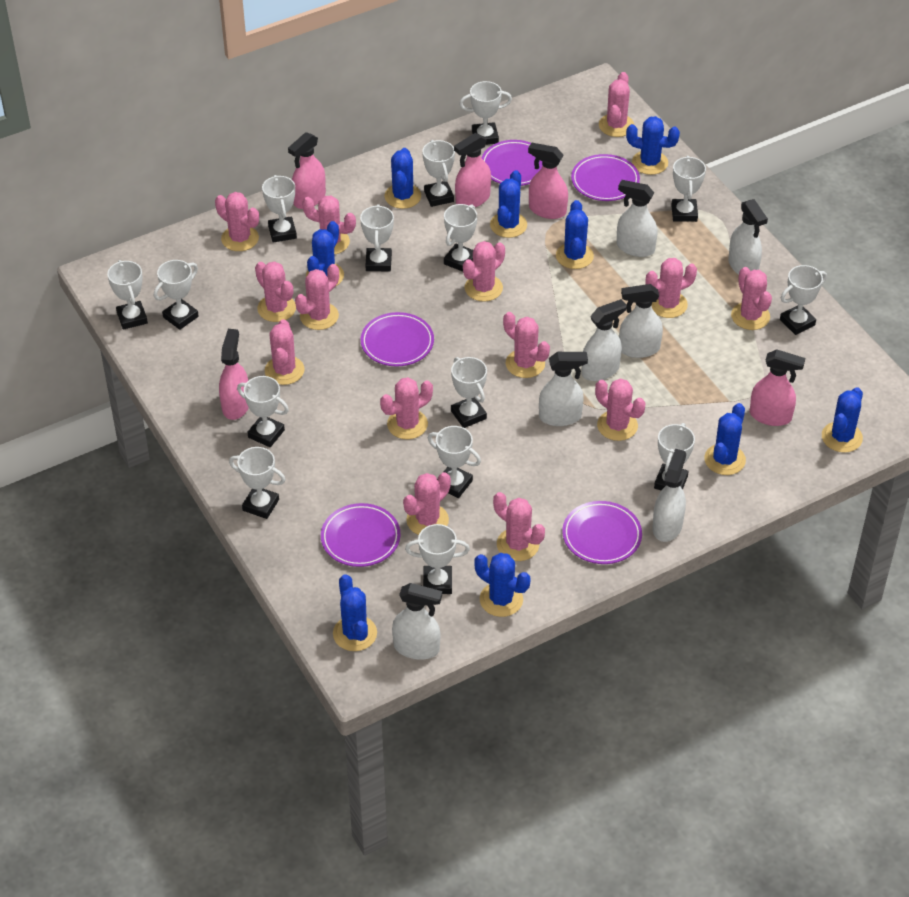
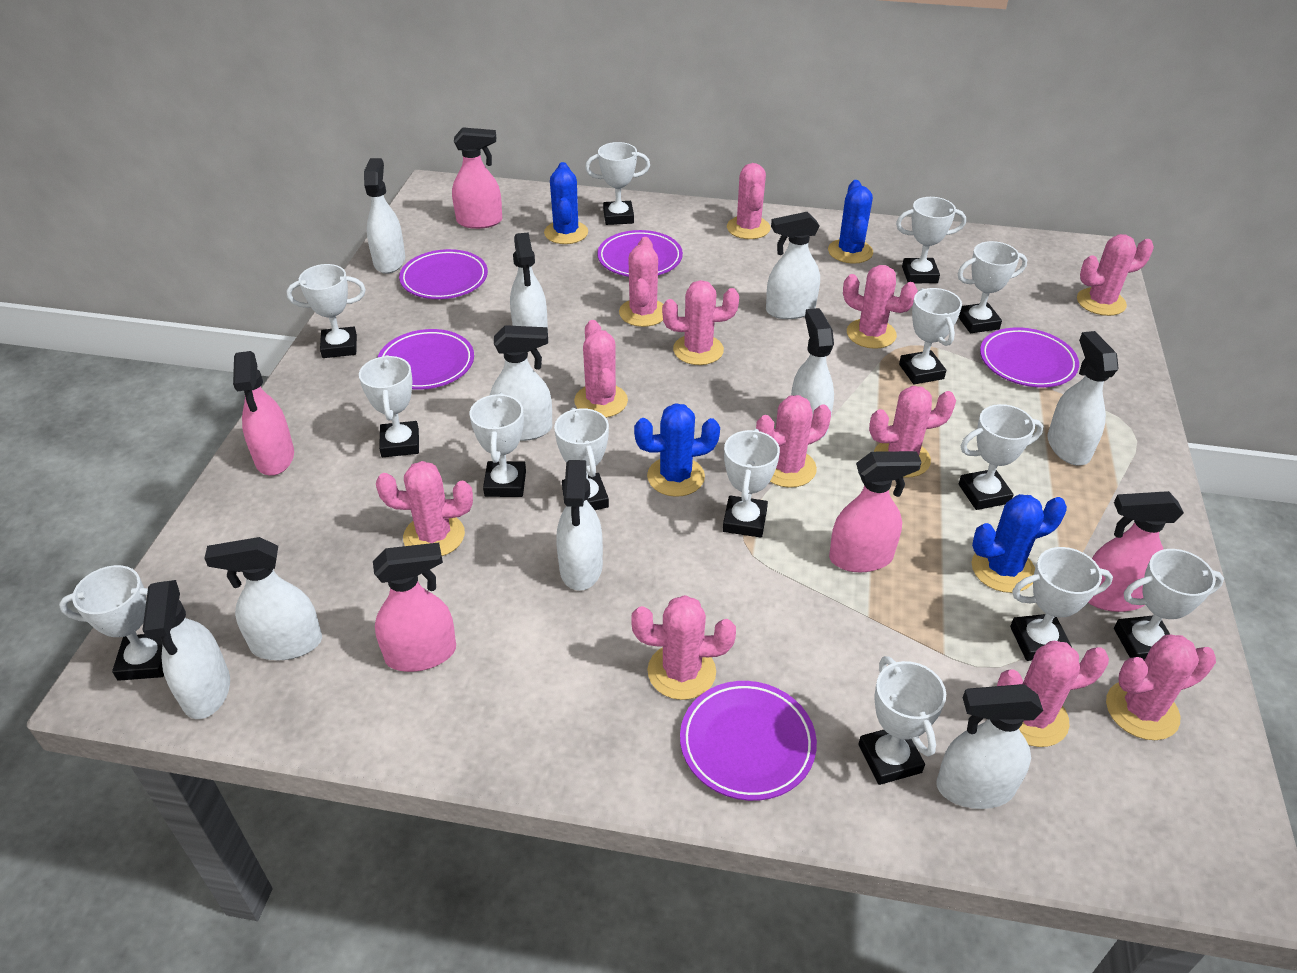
blue cactus: [306,221,344,287] [333,574,377,651] [385,148,421,209] [474,553,530,617] [490,170,527,238] [556,200,594,269] [626,116,680,175] [704,403,746,475] [822,387,863,453] = 9 -> [544,162,588,244] [634,403,720,497] [828,180,873,264] [971,494,1067,593] = 4
pink cactus: [215,192,259,251] [255,261,296,322] [265,319,305,385] [295,264,339,330] [302,196,356,255] [380,377,433,439] [403,472,451,535] [463,241,505,302] [493,492,545,561] [503,312,550,378] [595,379,646,441] [599,72,634,137] [645,258,697,318] [731,267,772,330] = 14 -> [376,461,473,556] [574,320,628,418] [619,237,663,327] [631,595,736,700] [662,280,739,365] [727,163,771,239] [756,395,831,488] [843,265,918,349] [869,386,956,478] [997,641,1109,747] [1077,234,1154,316] [1106,634,1216,740] = 12
white spray bottle: [392,583,442,660] [539,352,588,426] [582,299,627,381] [617,180,658,257] [619,284,663,358] [652,449,686,542] [728,199,768,275] = 7 -> [143,580,230,719] [204,537,322,660] [364,158,405,274] [490,325,552,441] [510,232,548,328] [556,460,603,591] [766,212,820,319] [791,308,834,439] [936,684,1043,809] [1048,331,1119,465] = 10
white trophy: [107,260,148,330] [154,260,199,330] [229,447,285,519] [237,376,289,447] [262,175,297,242] [360,204,394,271] [405,524,470,594] [422,140,455,207] [428,426,481,498] [444,204,477,272] [451,357,487,428] [459,81,512,145] [654,423,695,490] [671,156,706,222] [780,265,827,335] = 15 -> [59,565,164,681] [286,264,366,358] [359,355,419,457] [470,393,526,497] [554,408,609,510] [585,142,650,225] [723,429,780,538] [858,656,946,785] [896,197,966,283] [899,288,962,384] [957,241,1027,333] [959,404,1043,510] [1010,547,1113,661] [1114,549,1224,660] = 14

